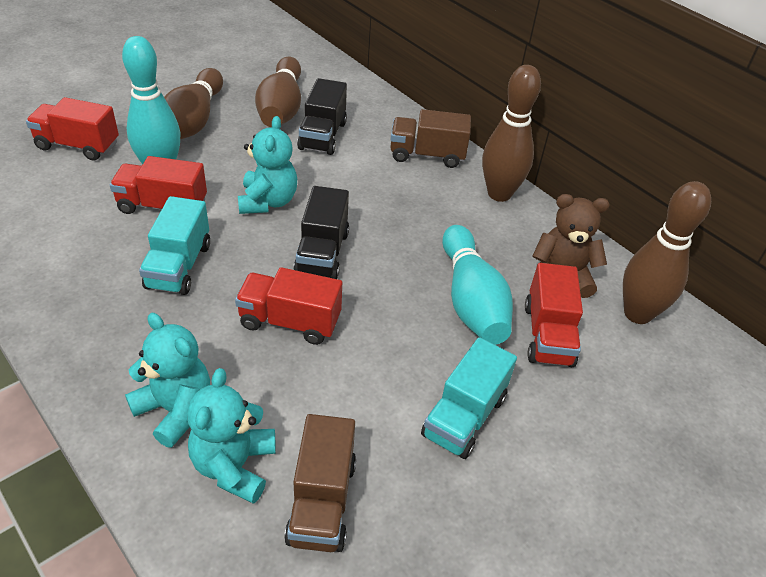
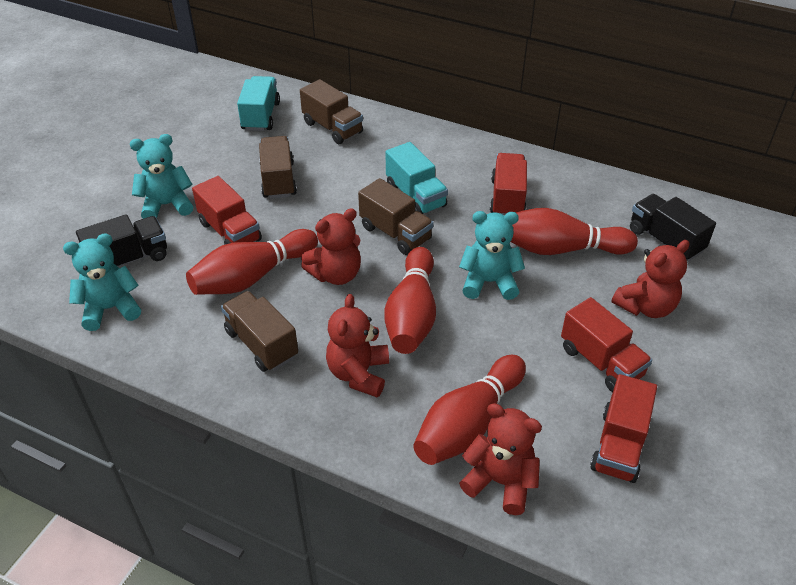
brown bowling pin: [164,68,223,139] [255,56,301,127] [482,65,541,202] [623,181,711,324] = 4 -> none = 0
brown teddy bear: [532,194,610,298] = 1 -> none = 0
brown truck: [284,414,356,552] [390,109,471,168] = 2 -> [221,291,298,372] [259,136,297,199] [300,79,363,144] [358,178,434,255] = 4
red bowling pin: none = 0 -> [186,229,318,295] [384,247,436,354] [413,355,526,465] [511,208,638,255] = 4
red teddy bear: none = 0 -> [301,208,361,285] [326,294,389,398] [459,403,542,515] [612,240,689,318] = 4
turquoise bowling pin: [122,36,180,164] [442,225,513,345] = 2 -> none = 0

